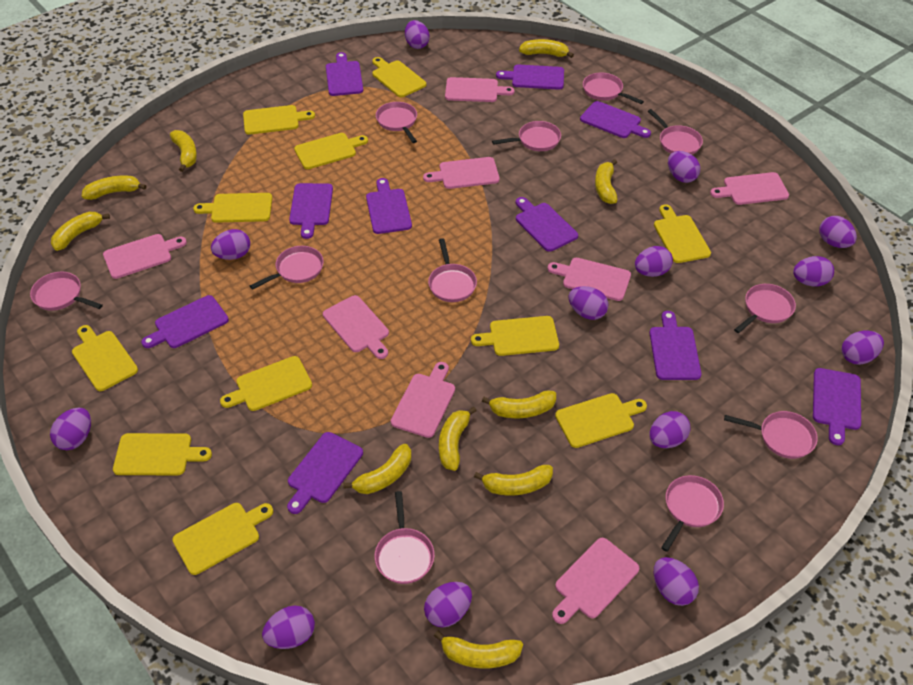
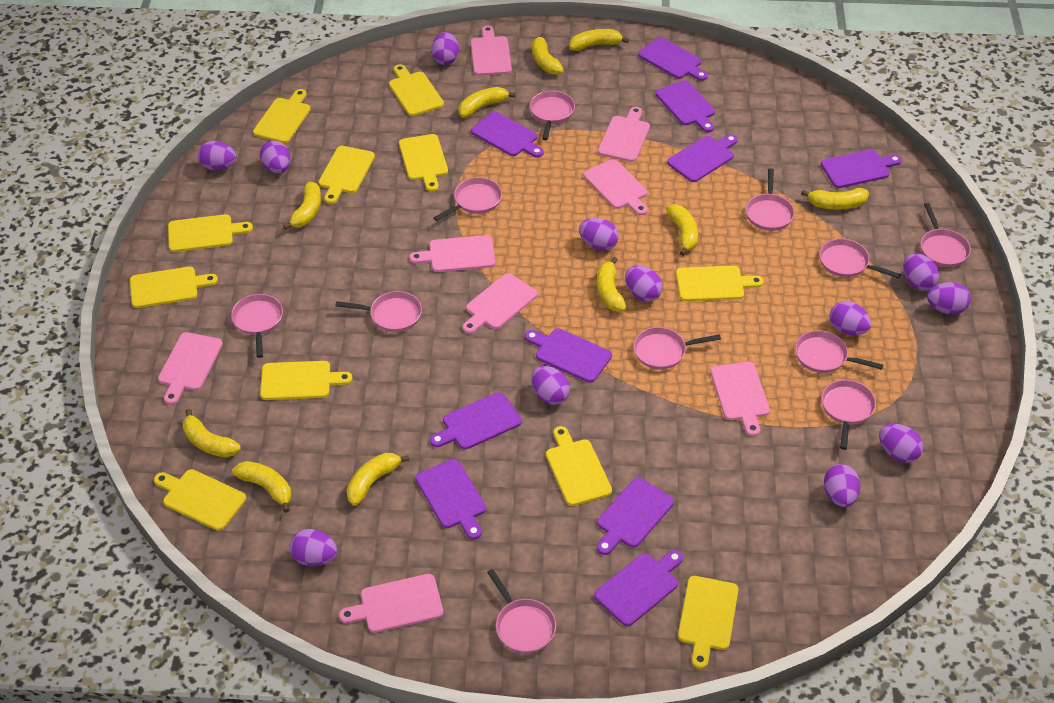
purple egg: [50,408,91,450] [211,229,250,260] [262,606,315,649] [405,20,430,49] [424,582,472,628] [569,286,608,320] [635,246,673,277] [650,411,691,448] [654,557,699,606] [668,151,700,183] [793,256,834,287] [819,216,857,248] [842,330,884,365] = 13 -> [198,141,236,171] [260,140,291,173] [290,529,337,566] [431,32,459,65] [531,366,570,405] [579,218,619,251] [625,266,663,302] [824,464,860,507] [829,301,871,335] [879,424,923,463] [903,253,940,291] [927,282,971,315] = 12

